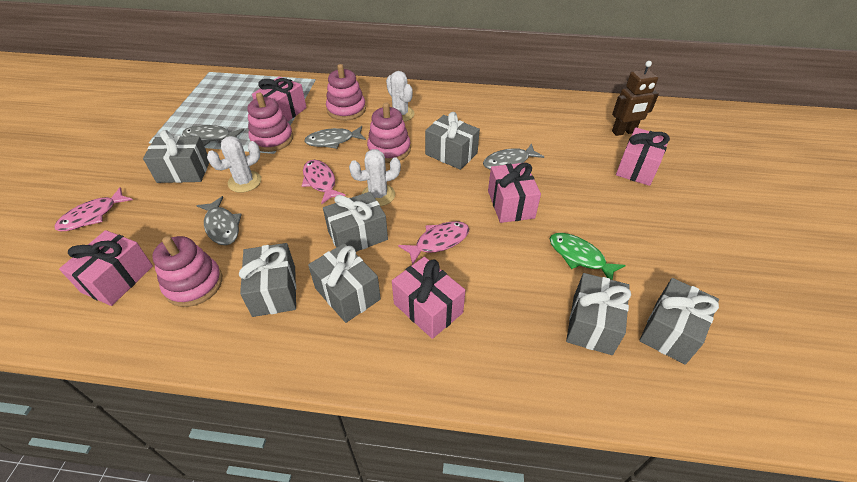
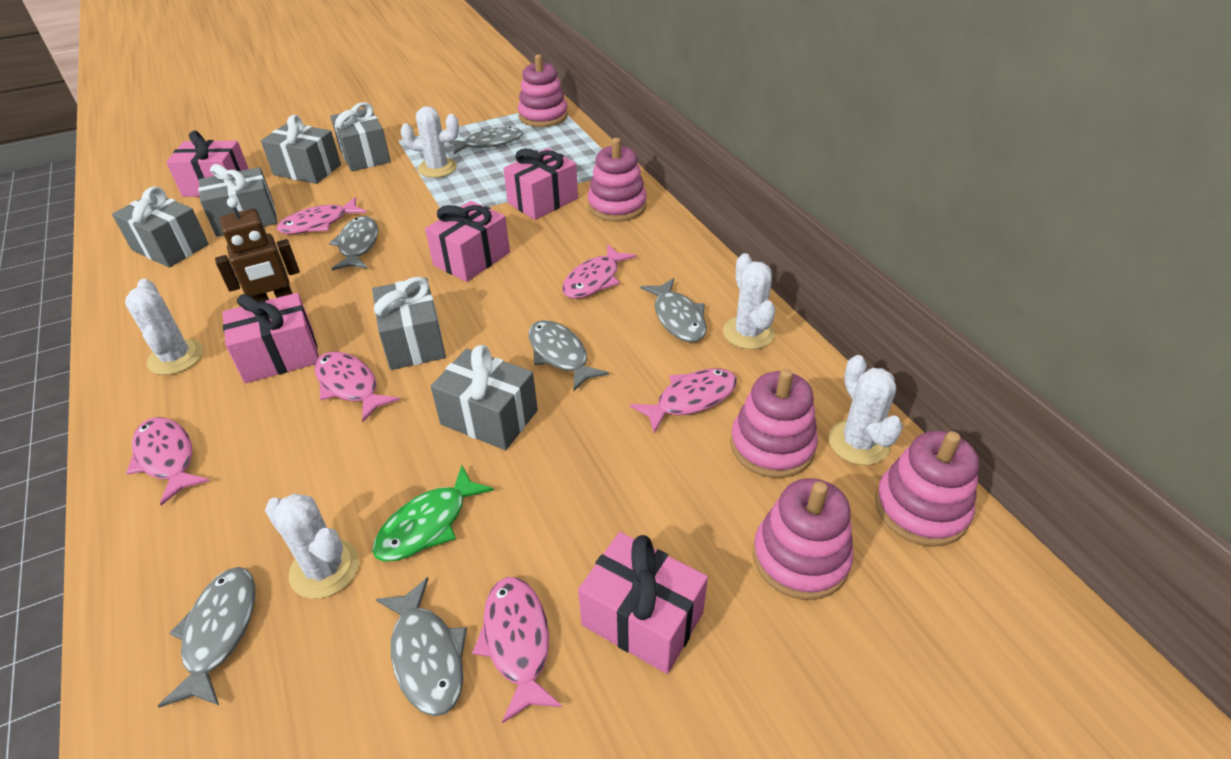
grey fish: [182,125,244,146] [196,196,242,245] [304,126,366,149] [483,143,544,170] = 4 -> [158,567,255,708] [329,216,378,271] [376,577,467,716] [449,127,523,154] [529,320,609,391] [640,278,707,342] = 6
grey gift: [143,130,209,183] [239,243,296,317] [308,243,381,323] [323,192,388,252] [425,112,480,170] [566,273,631,355] [639,278,719,365] = 7 -> [112,186,209,268] [198,164,277,237] [261,115,341,184] [330,102,391,171] [372,277,446,370] [430,345,538,450] = 6
pink fish: [54,187,133,231] [302,160,346,204] [398,221,469,265] = 3 -> [126,417,210,506] [277,197,367,234] [315,352,400,422] [472,577,562,724] [562,244,636,299] [630,368,737,434] = 6
pink stacking toy: [152,236,222,307] [247,93,293,152] [326,64,366,121] [367,103,411,163] = 4 -> [518,54,568,127] [587,138,647,222] [730,369,818,478] [753,478,853,600] [875,431,979,547] = 5
white cactus: [207,136,261,193] [349,149,401,206] [386,71,415,122] = 3 -> [125,279,203,375] [265,493,359,599] [400,106,459,178] [723,253,775,350] [828,355,903,465] = 5

